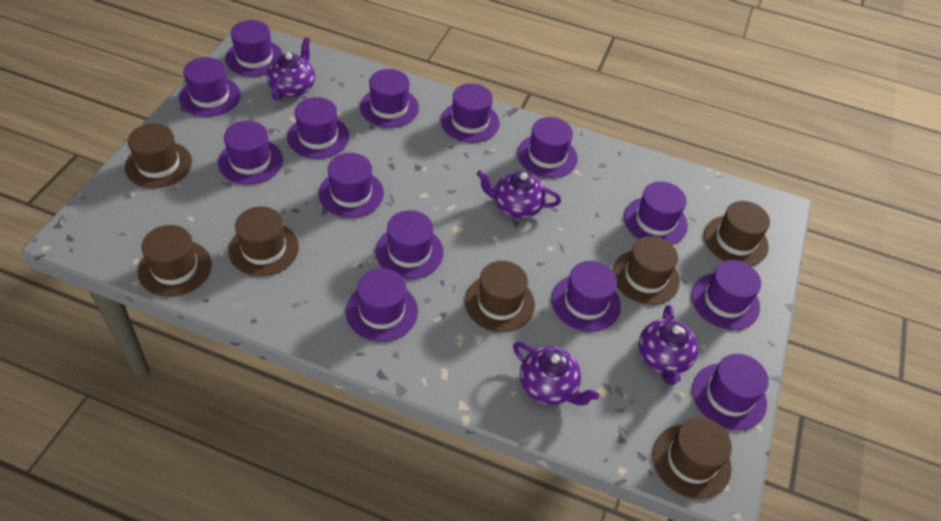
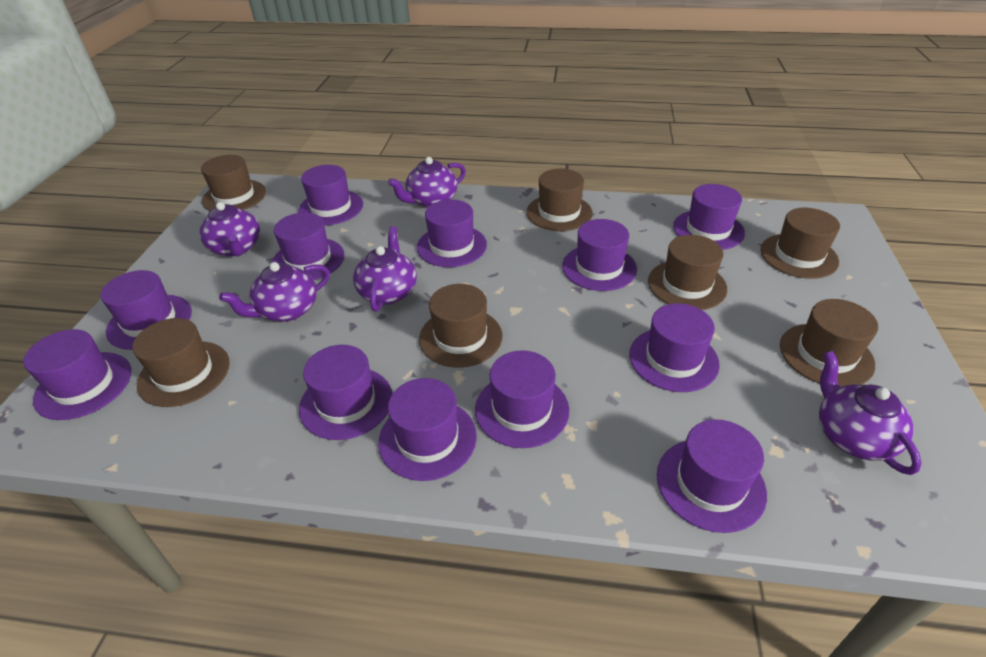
purple hat: [179,57,241,117] [218,121,283,185] [225,20,283,77] [287,97,349,159] [318,153,384,218] [346,268,418,342] [360,69,419,128] [375,210,444,279] [441,83,500,143] [517,117,578,178] [551,261,621,332] [624,181,688,245] [692,260,761,330] [692,354,769,430] = 14 -> [23,329,131,420] [101,270,192,350] [272,213,345,280] [298,165,363,225] [299,345,392,440] [378,378,477,481] [417,199,487,267] [475,350,569,448] [562,219,637,291] [629,303,720,392] [657,419,767,533] [673,184,745,250] = 12
purple teapot: [267,37,315,100] [477,170,561,218] [513,342,599,406] [638,305,699,385] = 4 -> [199,202,260,257] [219,262,330,322] [353,226,417,312] [388,157,466,208] [819,351,922,475] = 5

